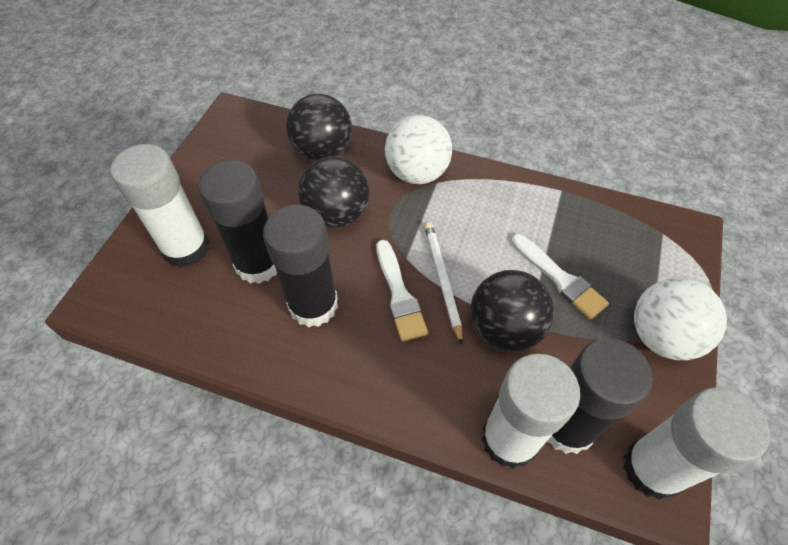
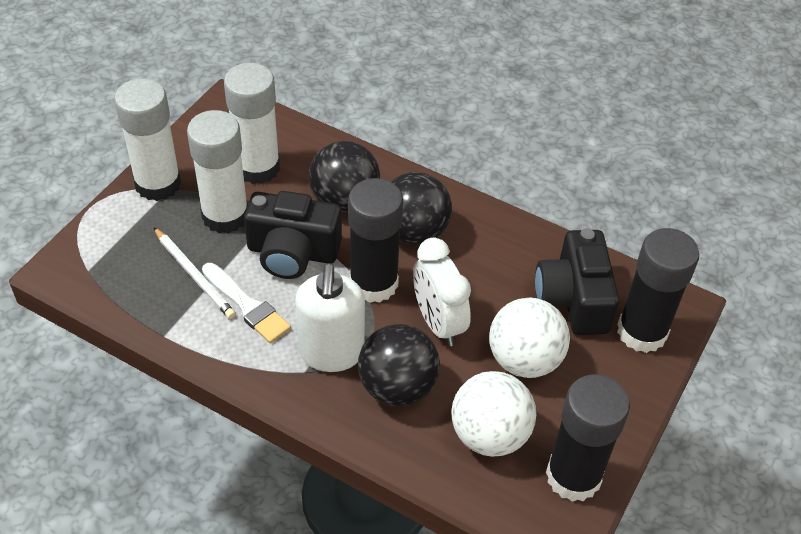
black camera: none = 0 -> [244,191,342,279] [535,228,619,335] = 2
white brush: [376,240,428,342] [511,234,609,320] = 2 -> [202,263,291,343] = 1
white clock: none = 0 -> [413,238,471,346] = 1
white soap dispenser: none = 0 -> [295,263,365,372] = 1

